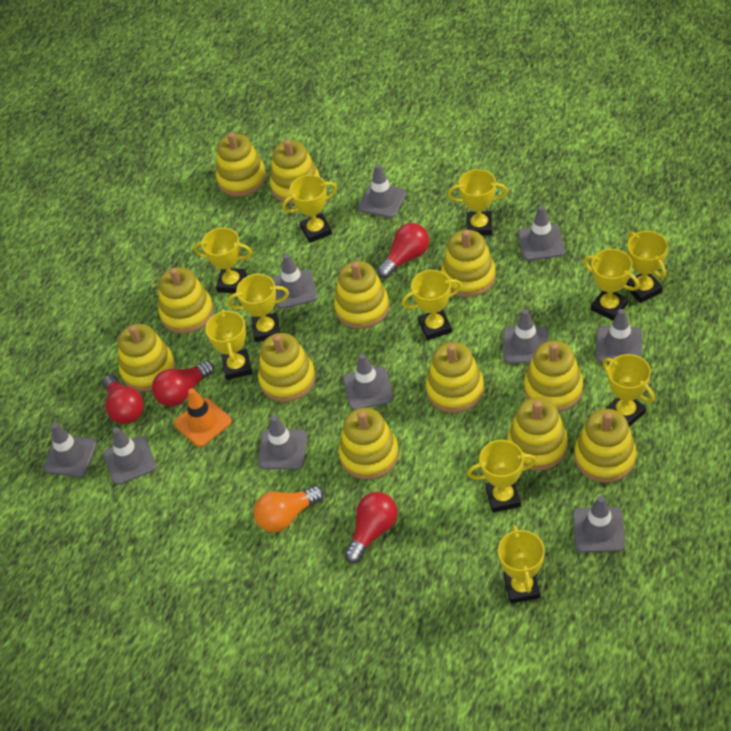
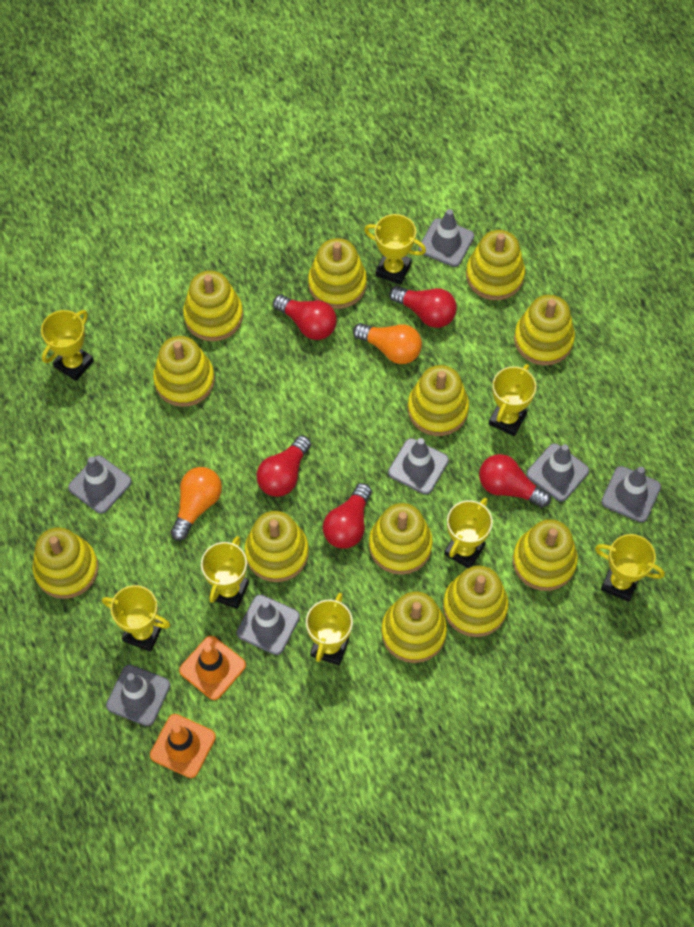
grey traffic cone: [43,423,97,477] [103,427,157,485] [258,415,307,469] [272,254,318,309] [343,354,393,410] [358,164,407,218] [503,309,548,363] [518,206,565,261] [573,496,626,552] [596,309,642,363] = 10 -> [68,455,132,514] [106,665,170,726] [237,594,300,655] [388,438,449,495] [419,209,474,267] [526,443,589,502] [601,466,661,522] = 7
orange light bulb: [254,486,324,532] = 1 -> [171,467,222,541] [353,323,422,364] = 2
orange traffic cone: [174,388,232,447] = 1 -> [150,714,216,778] [179,636,246,700] = 2
red light bulb: [103,374,144,424] [152,361,214,407] [344,492,398,564] [377,223,429,278] = 4 -> [257,435,311,497] [273,295,337,340] [323,483,372,549] [389,286,457,328] [479,454,551,508] = 5
yellow trophy: [194,227,252,293] [205,309,252,380] [227,274,289,342] [282,175,337,243] [402,270,462,340] [448,169,508,235] [467,440,537,512] [498,525,545,604] [584,249,640,321] [602,354,655,427] [626,231,668,303] = 11 -> [41,310,94,381] [102,585,171,652] [201,536,249,609] [306,593,353,665] [364,214,426,285] [444,498,493,568] [489,364,537,436] [595,534,665,602] = 8

